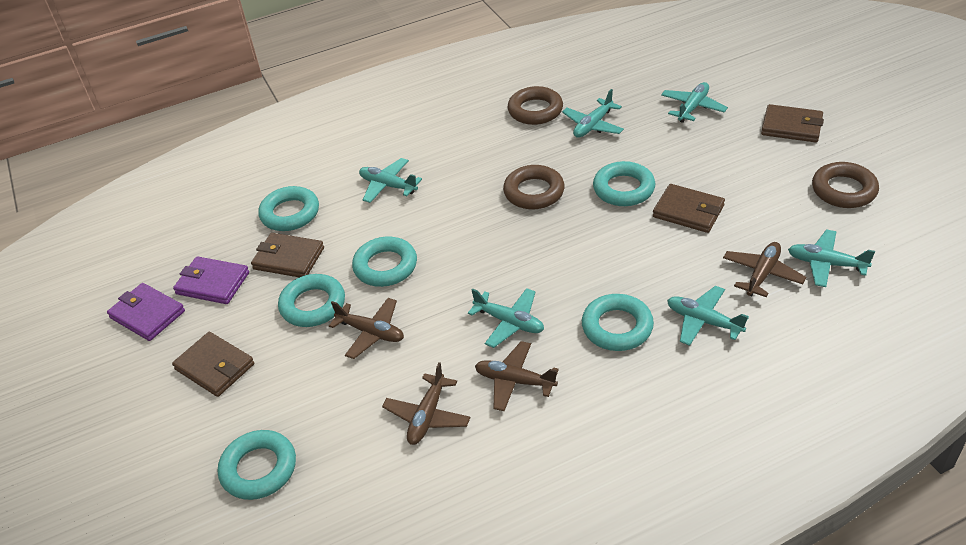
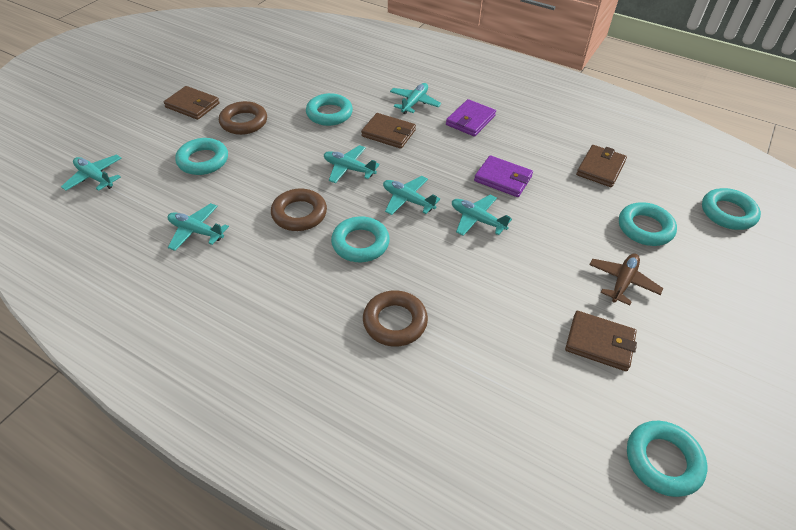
brown plane: [329,298,404,359] [382,362,471,445] [475,341,559,411] [723,242,806,297] = 4 -> [589,253,663,305] = 1

